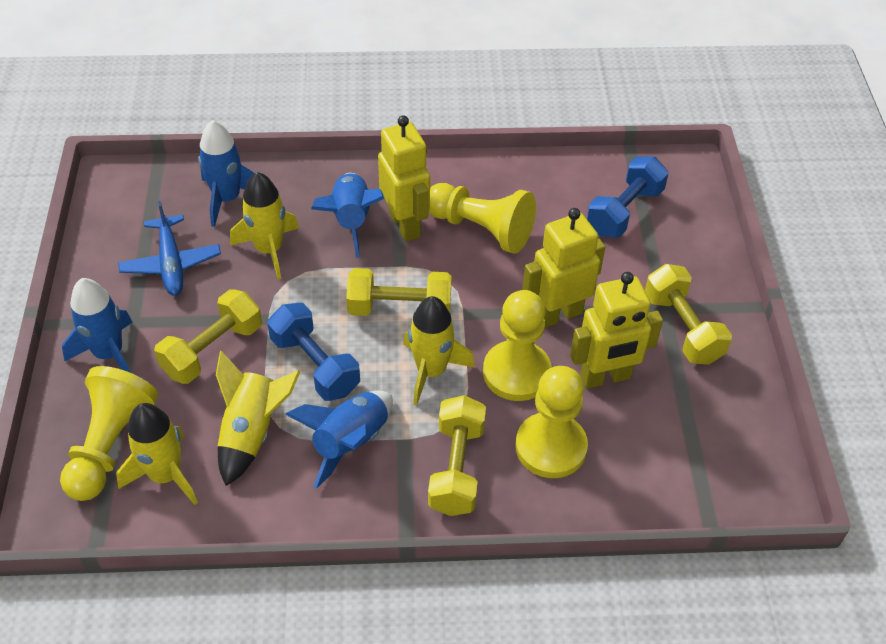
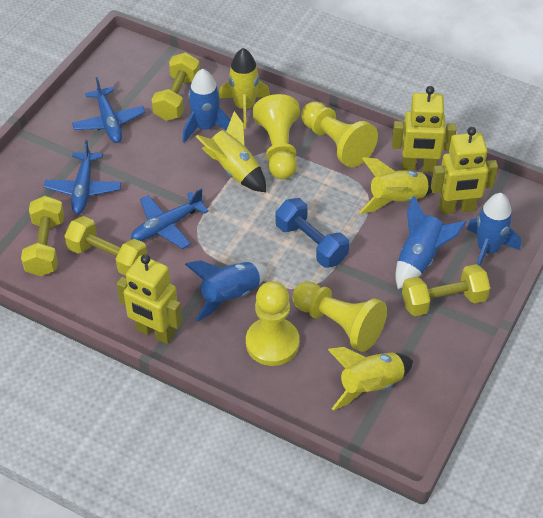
blue dumbbell: [267,303,360,401] [587,156,669,238] = 2 -> [276,198,349,268] = 1
blue plane: [118,201,221,296] = 1 -> [44,140,121,214] [72,77,145,143] [131,189,209,249] = 3

